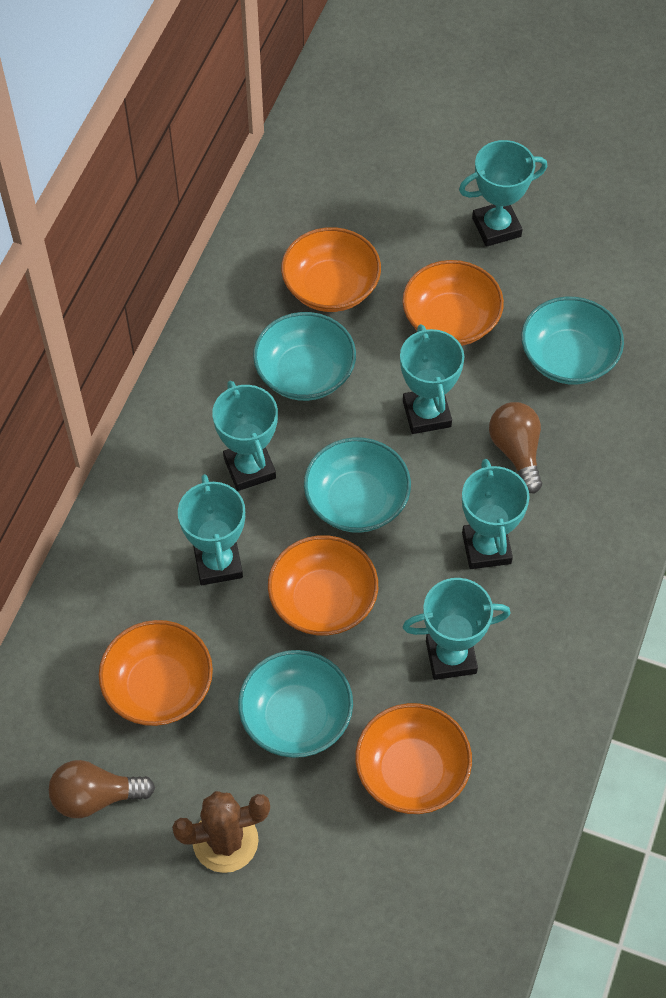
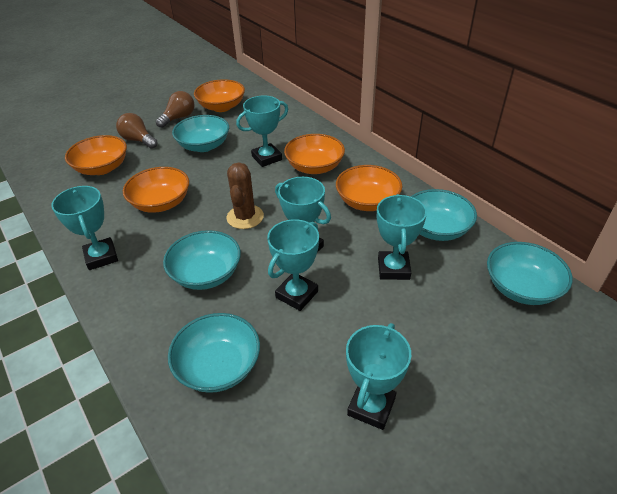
turquoise bowl: [238,650,353,758] [253,312,356,401] [304,437,411,533] [521,297,624,385] = 4 -> [163,230,241,290] [168,313,260,393] [172,115,229,152] [411,189,477,241] [487,242,573,305] = 5

